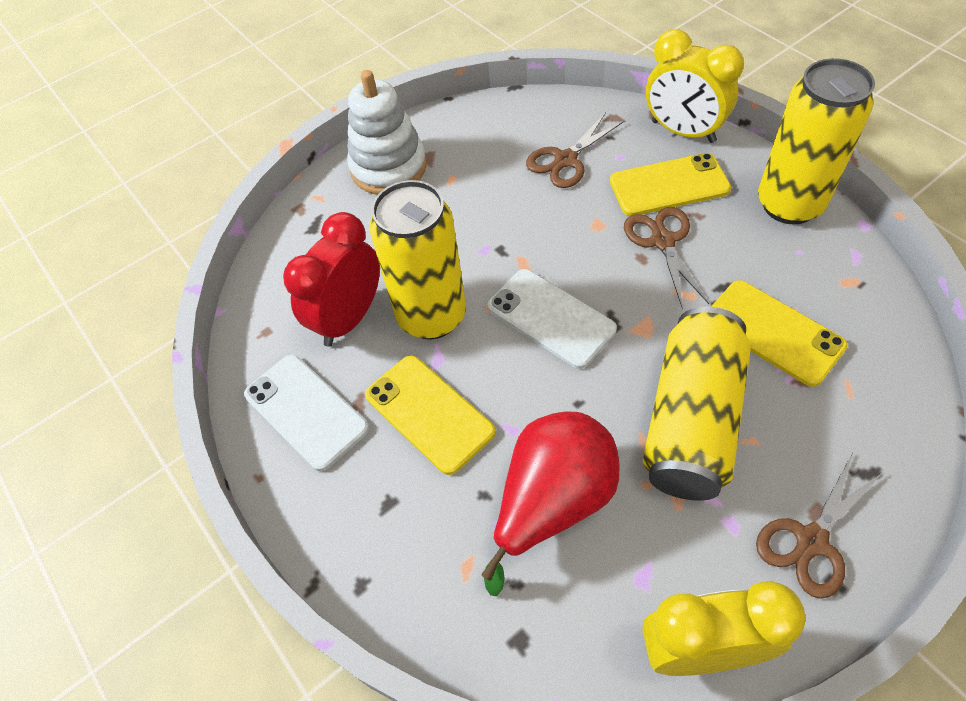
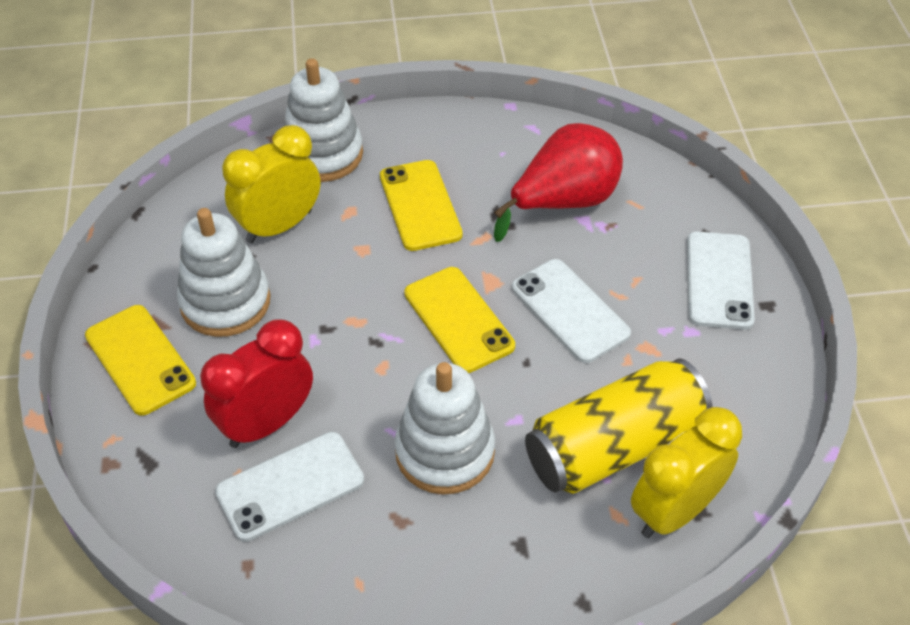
brown scissors: [526,112,625,188] [624,207,709,310] [756,453,882,599] = 3 -> none = 0
white phone: [244,354,369,471] [487,269,617,369] = 2 -> [215,432,364,542] [512,259,631,363] [687,232,755,330] = 3
white stacking toy: [347,70,427,195] = 1 -> [177,208,271,337] [283,58,363,182] [395,362,495,494] = 3
yellow can: [369,180,466,340] [643,307,751,501] [758,58,875,224] = 3 -> [525,358,712,494] = 1

